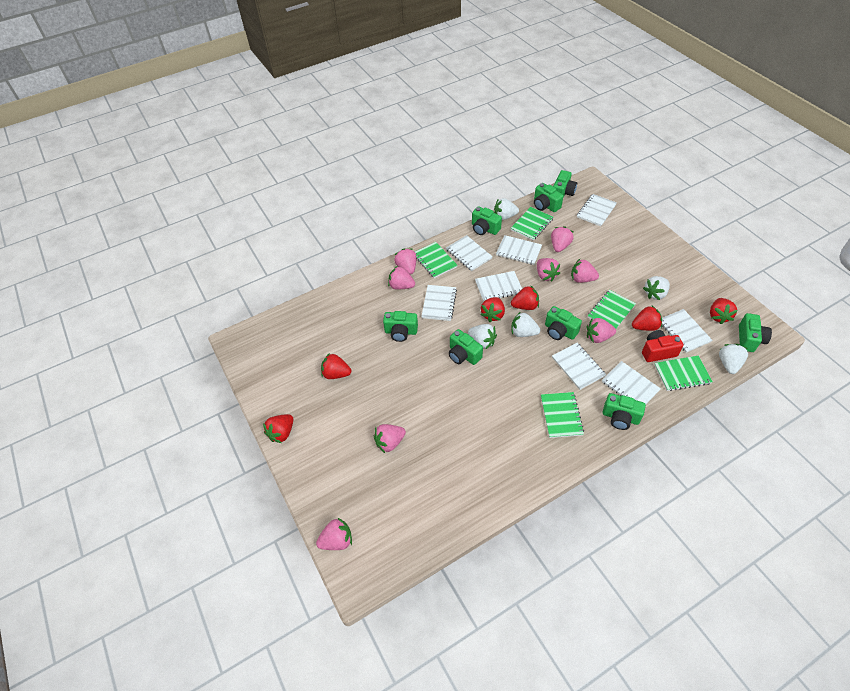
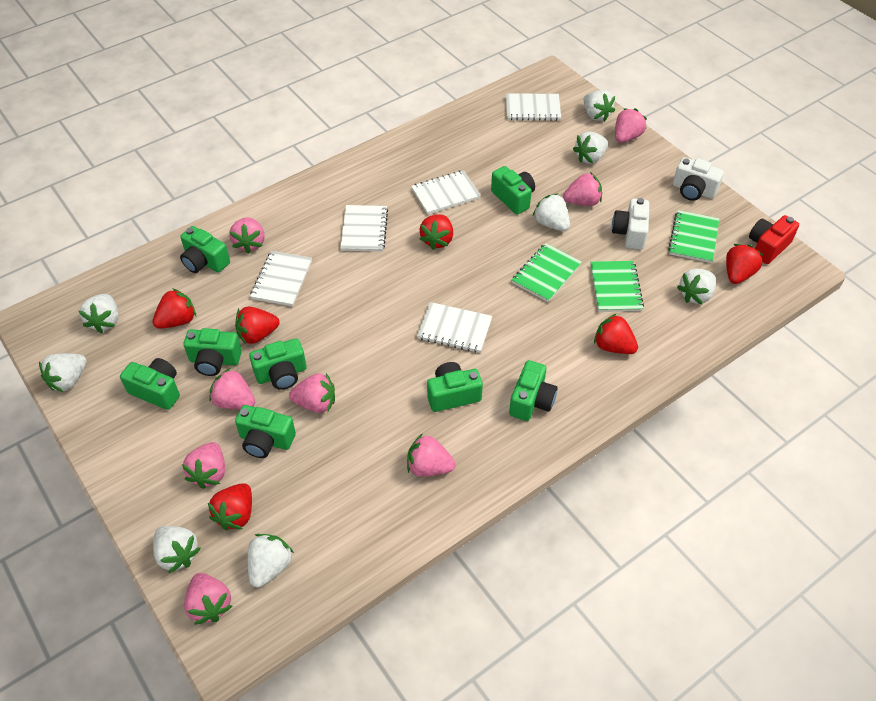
green notebook: [415,242,458,278] [511,207,553,240] [541,392,584,438] [588,290,636,329] [654,356,713,391] = 5 -> [512,243,582,302] [590,261,644,312] [668,210,719,263] = 3
white camera: none = 0 -> [612,198,649,250] [673,157,724,201] = 2
white notebook: [421,285,457,321] [446,235,493,271] [475,271,522,301] [496,235,542,265] [552,343,606,390] [577,194,617,226] [602,361,661,404] [662,309,712,353] = 8 -> [250,251,312,307] [340,205,388,252] [411,170,481,215] [417,302,492,353] [506,93,561,121] = 5
white strawberry: [468,324,497,349] [494,198,519,220] [512,312,540,337] [643,276,670,300] [719,344,748,374] = 5 -> [39,353,86,392] [79,294,119,333] [153,526,201,573] [248,534,294,588] [533,194,570,231] [573,132,608,164] [583,90,615,122] [677,268,716,304] = 8

